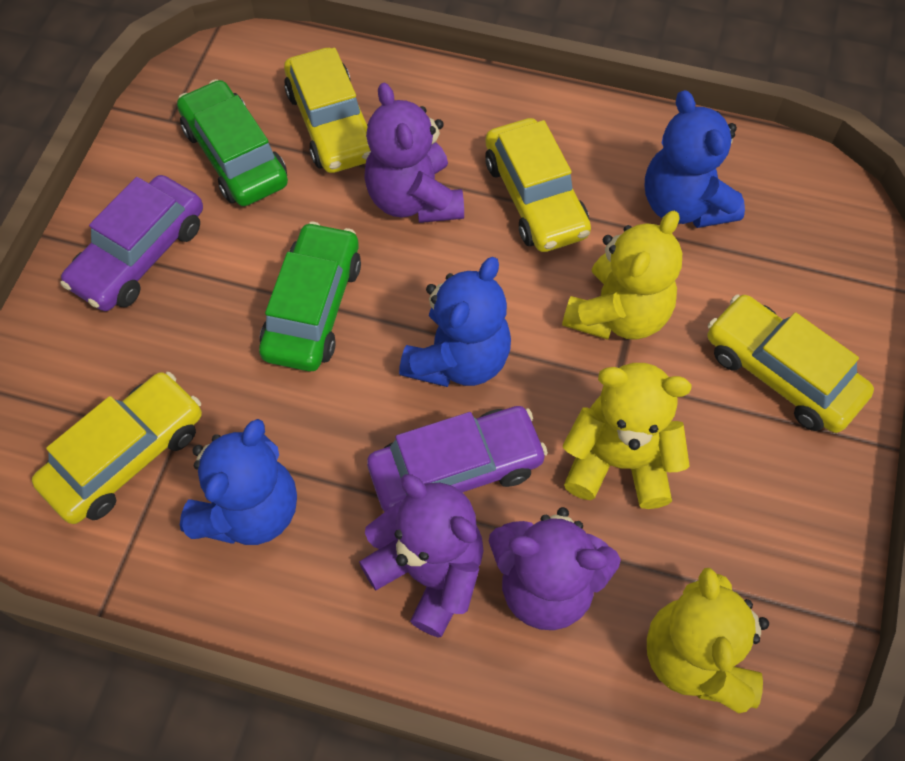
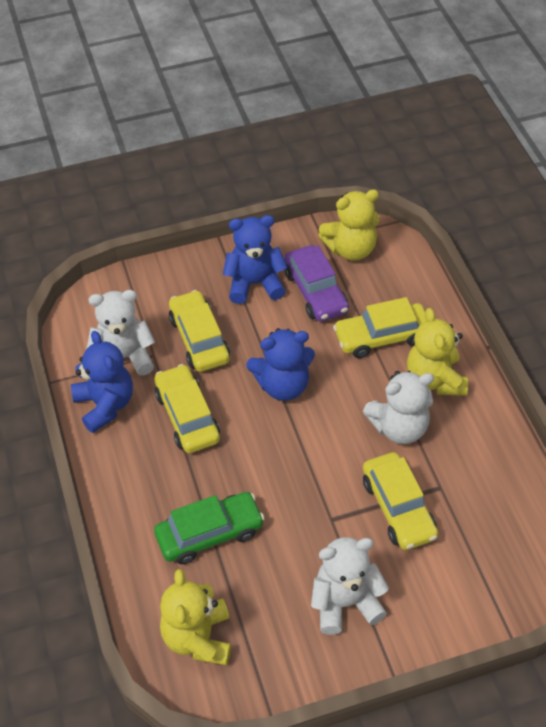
green car: [177,79,288,206] [259,222,361,371] = 2 -> [154,492,265,564] = 1
purple car: [60,175,203,311] [367,406,548,512] = 2 -> [284,245,349,322] = 1
purple teddy bear: [359,474,484,638] [364,82,464,223] [489,507,621,630] = 3 -> none = 0
white teddy bear: none = 0 -> [87,290,155,376] [311,537,389,635] [363,371,434,444] = 3

